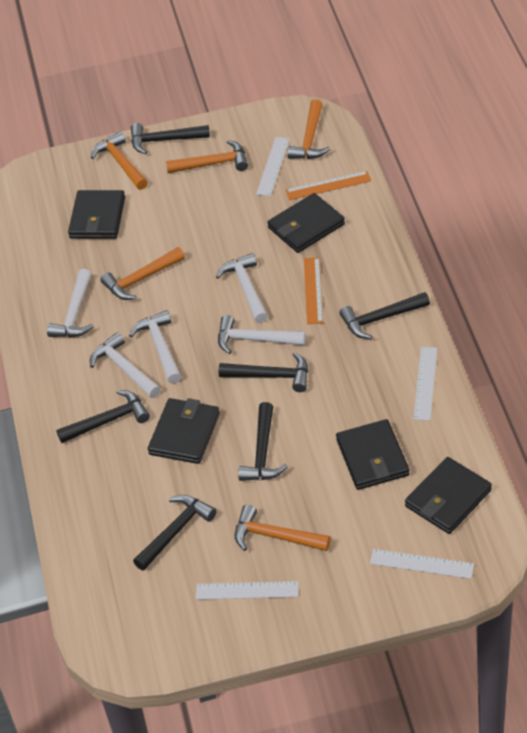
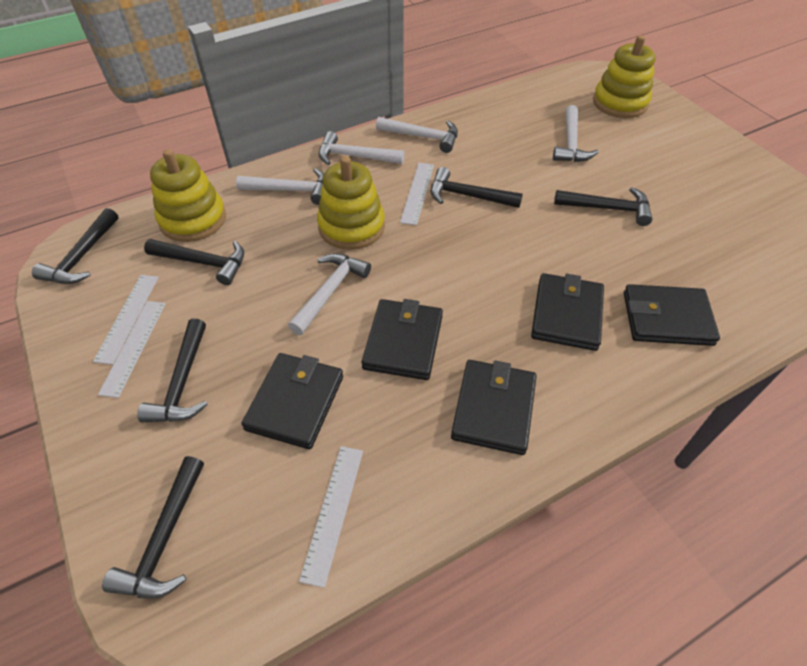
orange hammer: [91,132,148,190] [101,247,185,300] [166,140,248,173] [235,505,331,551] [287,99,330,159] = 5 -> none = 0
orange ruler: [286,171,371,200] [304,257,323,324] = 2 -> none = 0
yellow stacking toy: none = 0 -> [150,149,226,242] [317,156,385,250] [593,35,656,118] = 3

